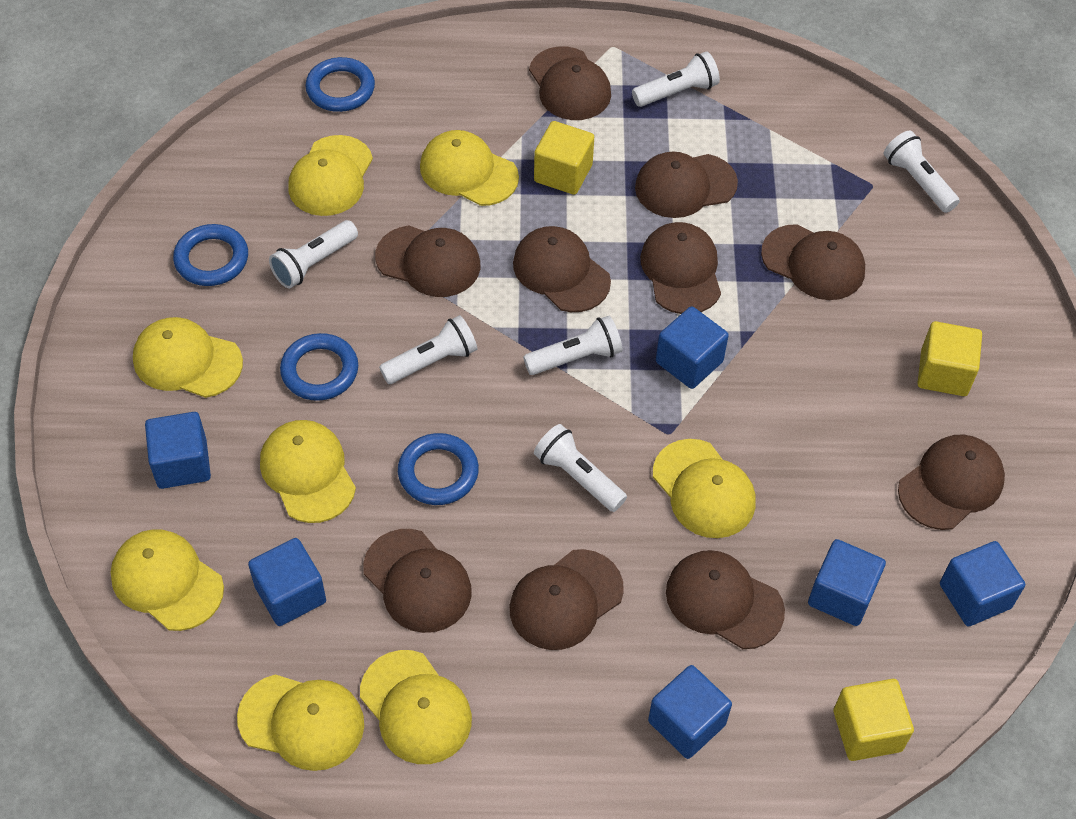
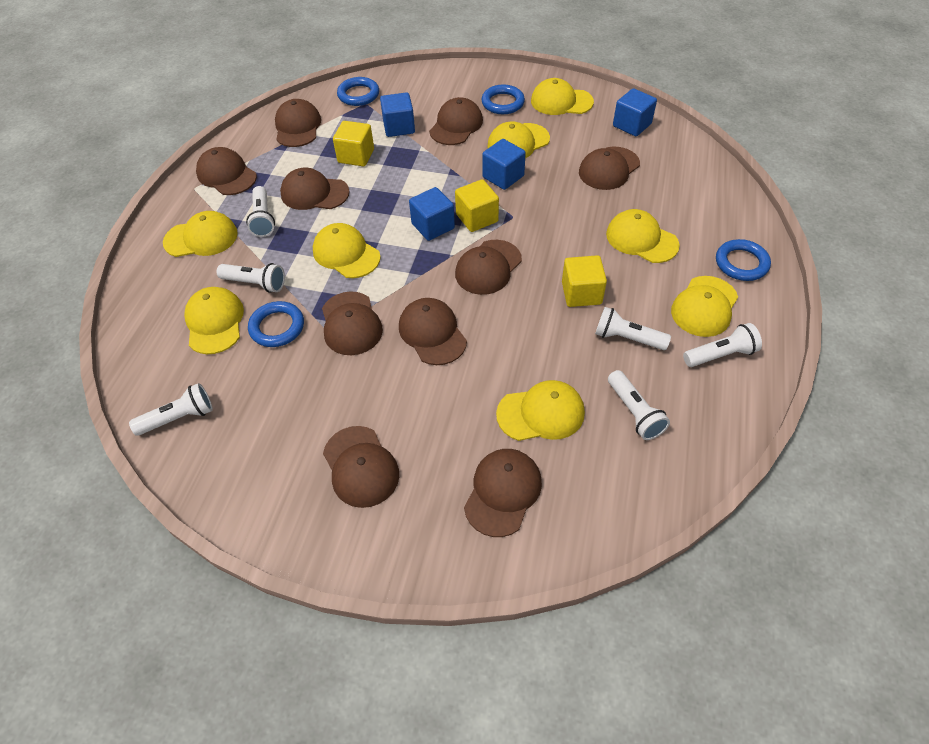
blue cube: [145,412,211,489] [248,538,326,626] [648,665,732,759] [656,306,729,389] [808,539,886,626] [940,541,1025,626] = 6 -> [380,92,415,137] [409,187,455,241] [482,139,526,190] [613,88,657,136] = 4

